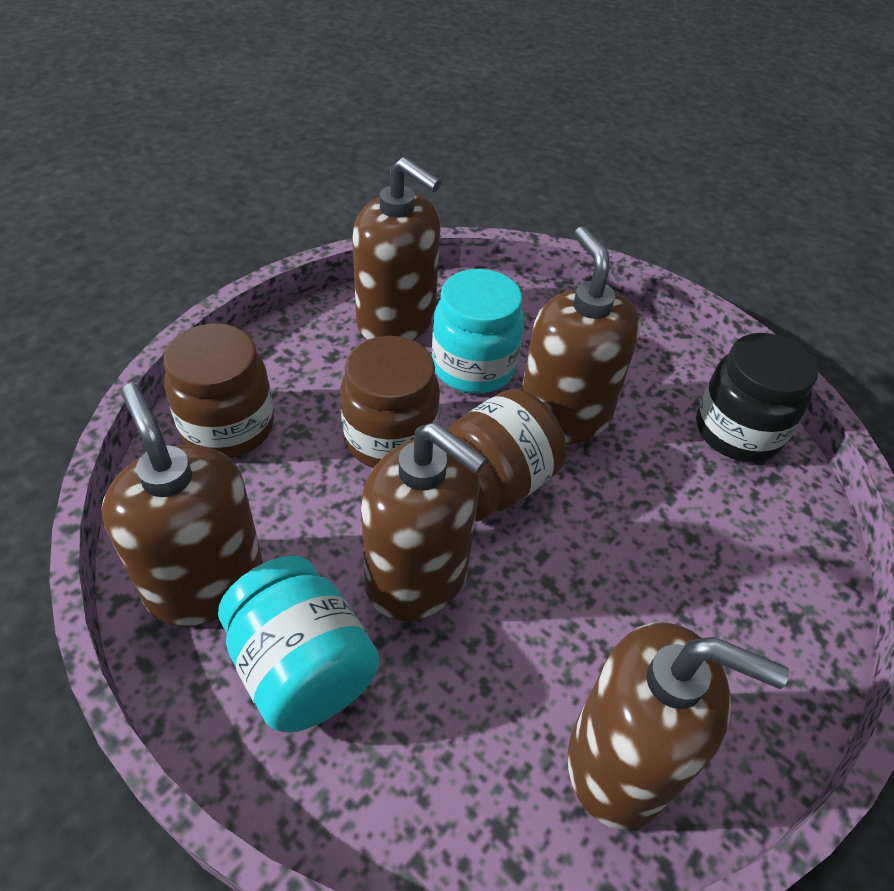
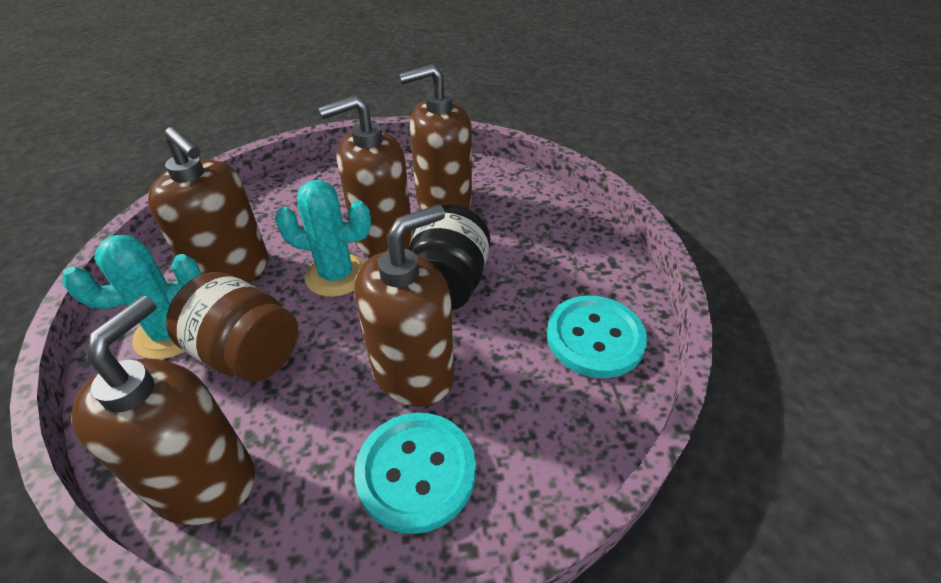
brown jar: [163,323,274,458] [340,336,440,468] [447,389,567,522] = 3 -> [166,272,298,382] = 1
turquoise button: none = 0 -> [354,413,476,534] [547,296,647,378] = 2
turquoise cactus: none = 0 -> [62,235,202,359] [275,180,371,297] = 2
turquoise jar: [218,556,379,733] [432,269,524,393] = 2 -> none = 0

